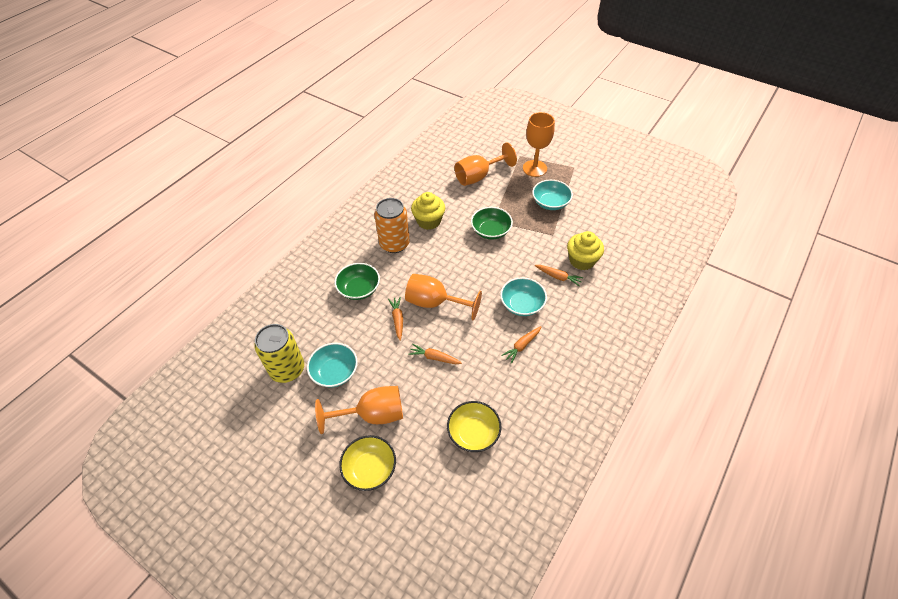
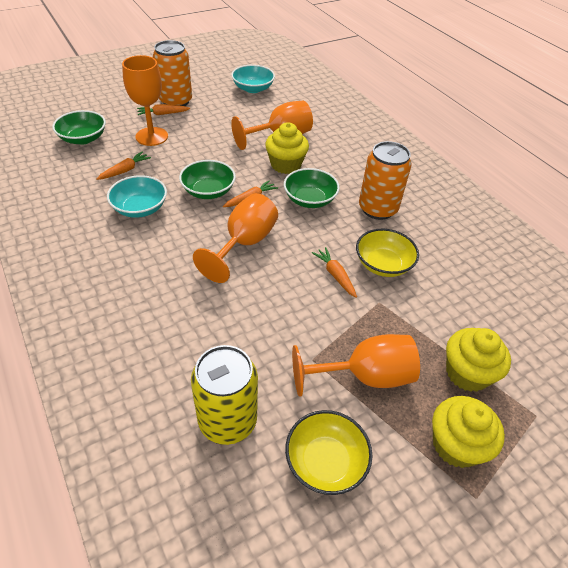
green bowl: [334,263,380,300] [471,207,513,240] = 2 -> [52,110,106,145] [179,160,236,199] [284,168,340,208] = 3
orange can: [374,198,410,253] = 1 -> [153,40,192,106] [359,141,412,220] = 2
turquoise bowl: [307,343,358,387] [500,277,547,316] [532,180,573,210] = 3 -> [107,175,167,218] [231,65,275,93] = 2
yellow cupcake: [411,192,445,230] [567,231,604,270] = 2 -> [265,122,309,174] [432,396,505,468] [446,328,511,392] = 3

